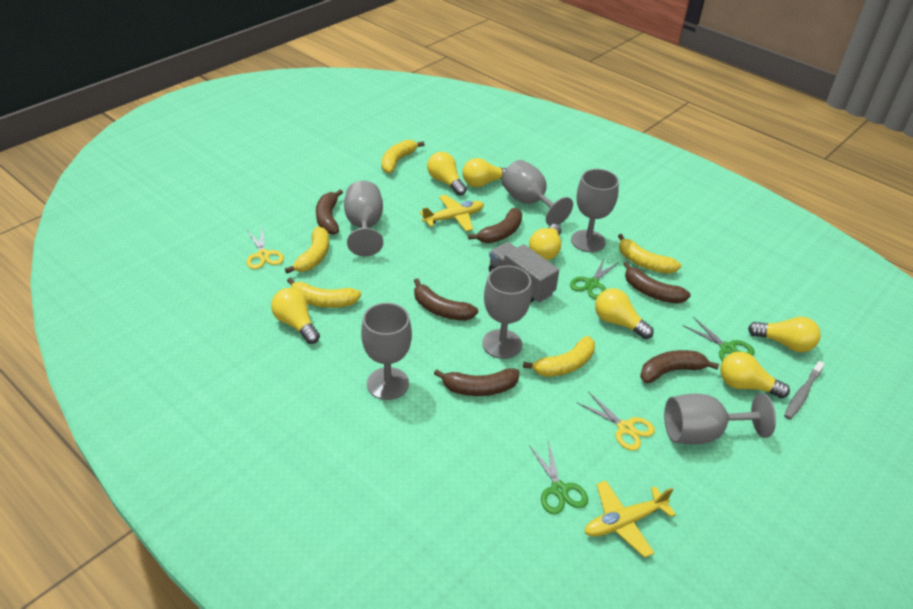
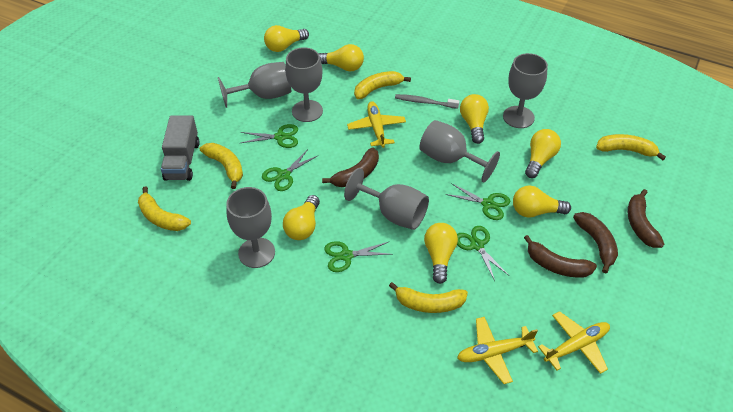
brown banana: [316,189,343,235] [414,278,478,321] [434,368,519,396] [468,208,522,243] [624,261,691,304] [640,350,719,383] = 6 -> [322,148,379,187] [524,235,597,278] [573,212,618,273] [628,189,664,248] = 4
green scissors: [529,441,588,515] [570,257,619,299] [683,317,755,361] = 3 -> [241,124,298,148] [262,149,319,191] [324,241,391,272] [445,183,510,220] [457,226,508,281] = 5
yellow plane: [420,195,484,231] [584,481,676,558] = 2 -> [347,101,406,148] [457,317,538,384] [538,311,610,374] = 3
yellow scissors: [247,227,284,269] [577,392,655,451] = 2 -> none = 0

